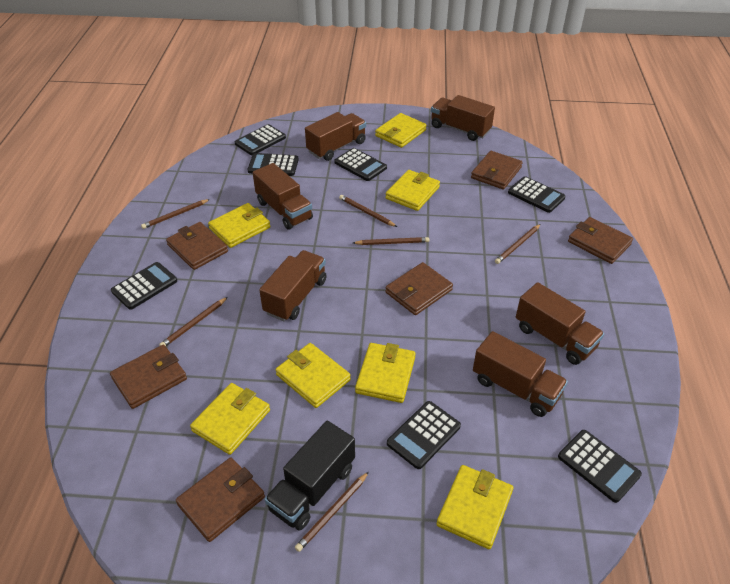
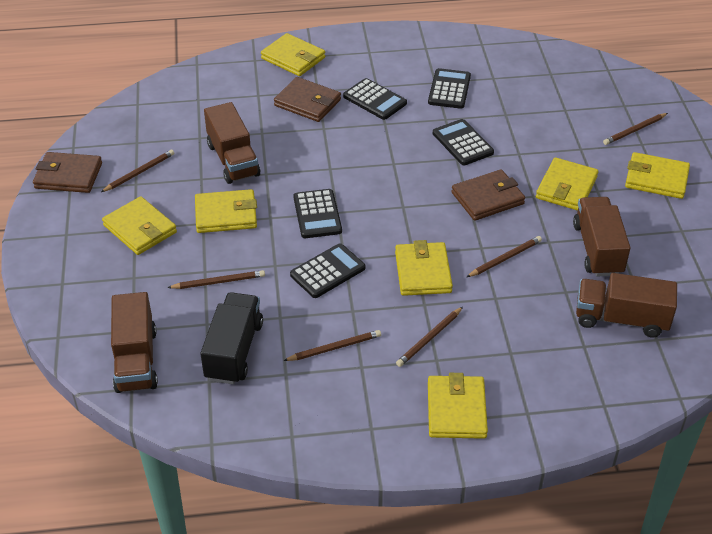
black calculator: [111,262,177,310] [235,124,286,155] [248,153,299,176] [334,148,387,181] [387,401,461,469] [508,176,566,213] [558,430,642,503] = 7 -> [290,244,365,298] [293,189,342,238] [343,78,407,120] [428,68,471,109] [433,119,494,165] = 5
brown truck: [253,163,313,229] [259,250,327,321] [305,112,366,161] [431,95,495,141] [473,331,568,417] [516,282,604,365] = 6 -> [111,292,158,393] [204,102,260,184] [573,197,630,276] [576,273,677,338] = 4
brown wallet: [110,345,187,409] [166,222,228,270] [176,458,265,542] [385,262,453,315] [471,151,523,189] [568,217,633,264] = 6 -> [33,152,102,193] [274,77,341,122] [451,169,525,221] = 3

